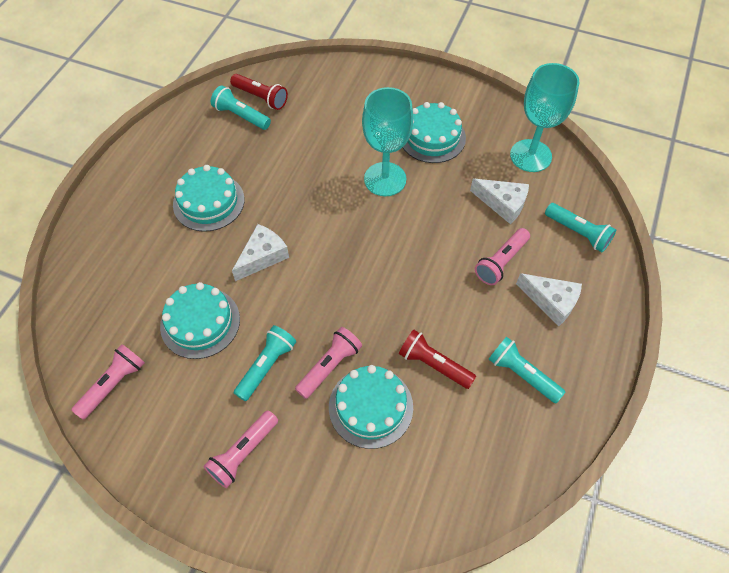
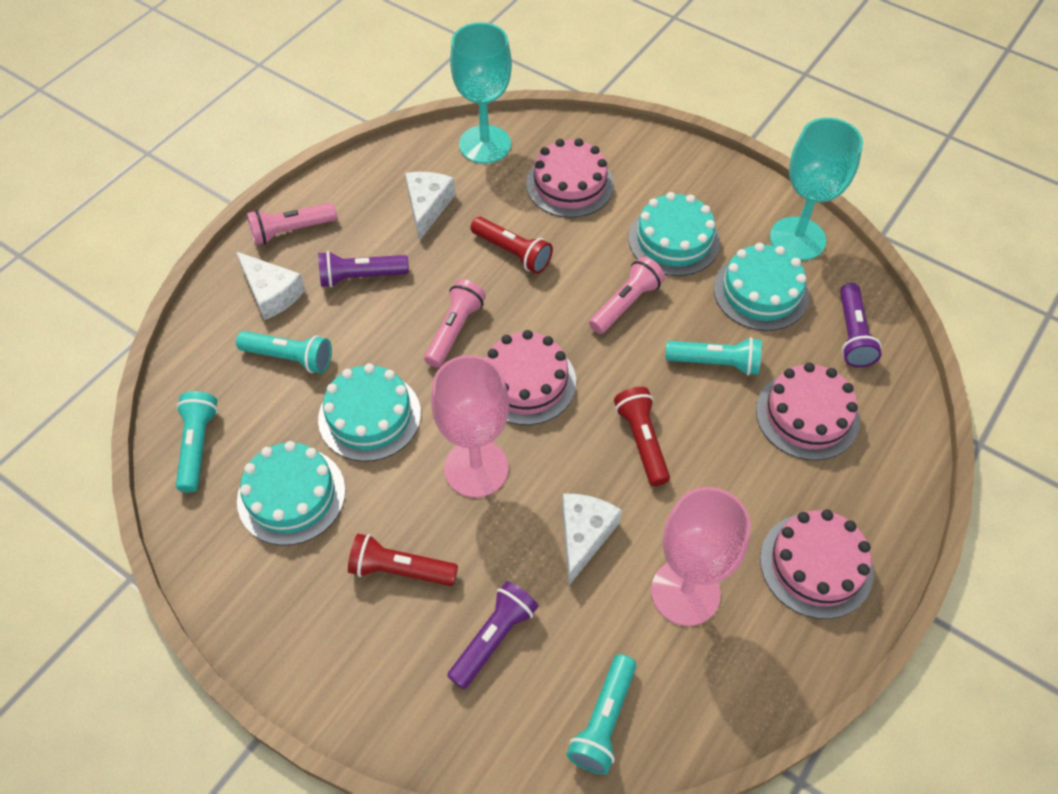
pink cake: none = 0 -> [486,330,576,425] [526,138,614,218] [756,363,860,461] [760,510,874,619] = 4
pink flashlight: [71,344,145,420] [204,410,278,488] [295,327,362,399] [475,228,530,285] = 4 -> [247,203,337,245] [424,279,486,368] [589,256,665,334] = 3
pink goblet: none = 0 -> [431,355,509,498] [651,487,751,626] = 2
purple flashlight: none = 0 -> [318,251,409,288] [447,581,538,689] [840,283,882,368] = 3
red flashlight: [230,74,288,110] [399,330,476,389] = 2 -> [348,534,458,586] [470,217,553,274] [614,387,670,486] = 3

